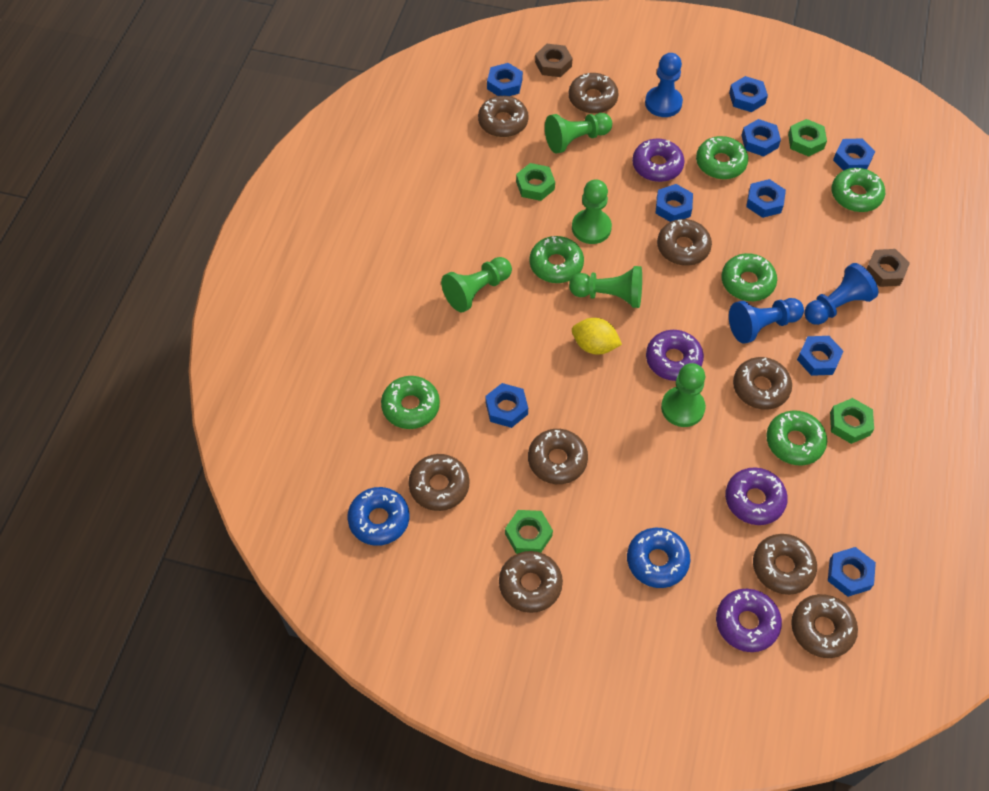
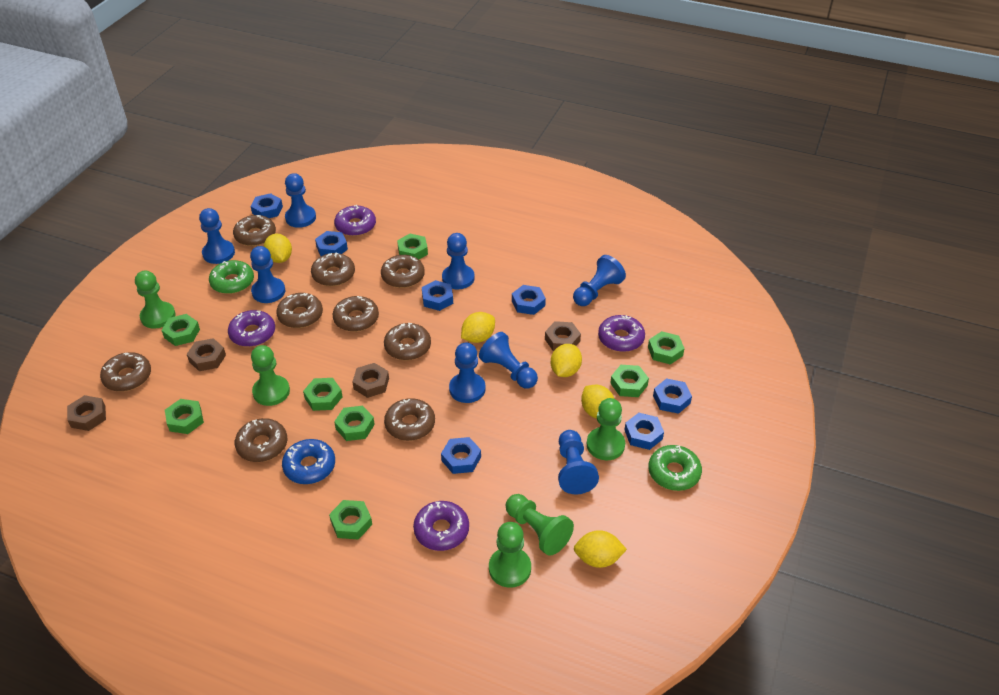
blue donut: [347,487,409,546] [627,528,690,588] = 2 -> [282,439,335,484] = 1
blue nut: [485,383,528,428] [487,63,523,96] [655,184,693,222] [729,76,768,112] [741,119,781,157] [746,179,786,218] [797,336,844,376] [828,547,876,597] [833,138,875,171] = 9 -> [251,193,283,218] [315,231,348,256] [422,280,453,311] [441,437,481,474] [512,285,546,315] [625,413,664,450] [653,378,692,414] = 7
blue pawn: [645,53,683,117] [729,298,804,344] [804,263,878,325] = 3 -> [199,208,235,264] [250,246,285,303] [285,173,316,228] [442,233,475,289] [449,342,486,403] [479,332,538,389] [558,430,599,495] [573,255,626,306] = 8
brown nut: [535,44,573,77] [867,249,910,287] = 2 -> [67,395,106,431] [187,338,226,371] [352,363,389,398] [545,321,581,351] = 4
green donut: [381,376,440,429] [529,236,584,283] [696,136,748,179] [721,253,777,301] [766,410,827,466] [832,168,885,212] = 6 -> [209,260,254,294] [648,445,702,491] = 2
green nut: [505,510,553,554] [516,163,555,201] [788,119,827,157] [830,398,874,444] = 4 -> [161,314,200,346] [165,399,204,434] [303,378,343,411] [329,500,372,540] [334,406,375,441] [397,234,428,259] [610,365,649,397] [648,331,685,365] = 8
yellow lemon: [572,318,622,355] = 1 -> [264,234,292,263] [461,312,495,343] [551,344,582,377] [574,530,627,568] [581,385,614,419] = 5

